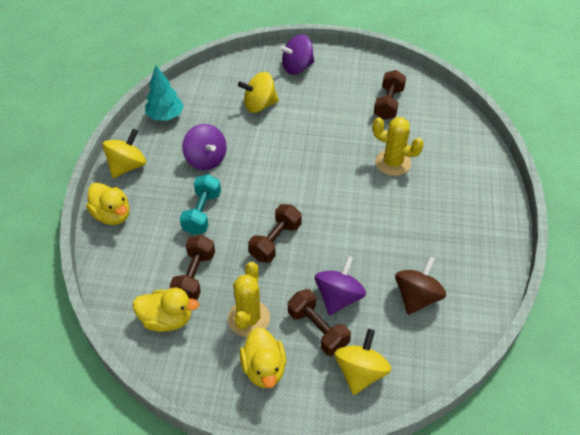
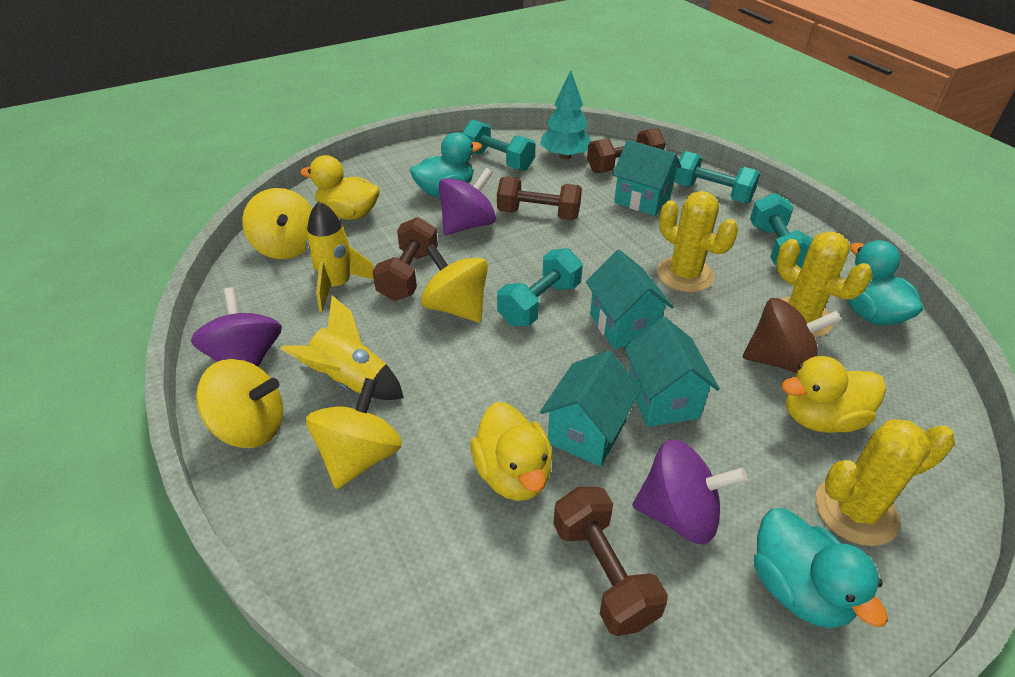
turquoise duck: none = 0 -> [410,132,482,197] [754,508,888,628] [847,240,923,326] = 3
turquoise dumbbell: [180,174,221,235] = 1 -> [462,120,536,171] [497,248,583,326] [674,151,761,203] [750,193,813,268] = 4
turquoise house: none = 0 -> [540,350,641,467] [586,250,674,349] [613,140,681,216] [625,317,720,427] = 4
yellow cactus: [228,262,270,337] [372,117,424,176] = 2 -> [657,191,738,292] [777,231,872,338] [815,419,955,546] = 3
yellow rocket: none = 0 -> [280,295,404,400] [306,201,374,312] = 2
yellow spinning top: [102,129,146,178] [238,72,279,113] [334,329,391,395] = 3 -> [196,359,283,448] [242,188,312,259] [306,378,402,489] [420,244,488,322] = 4

